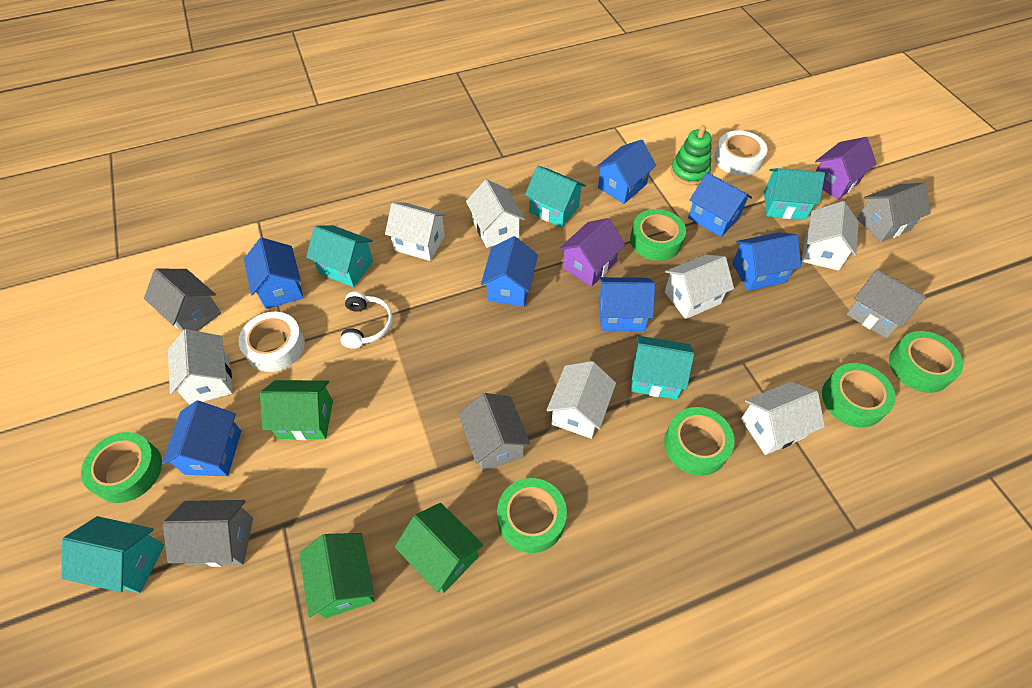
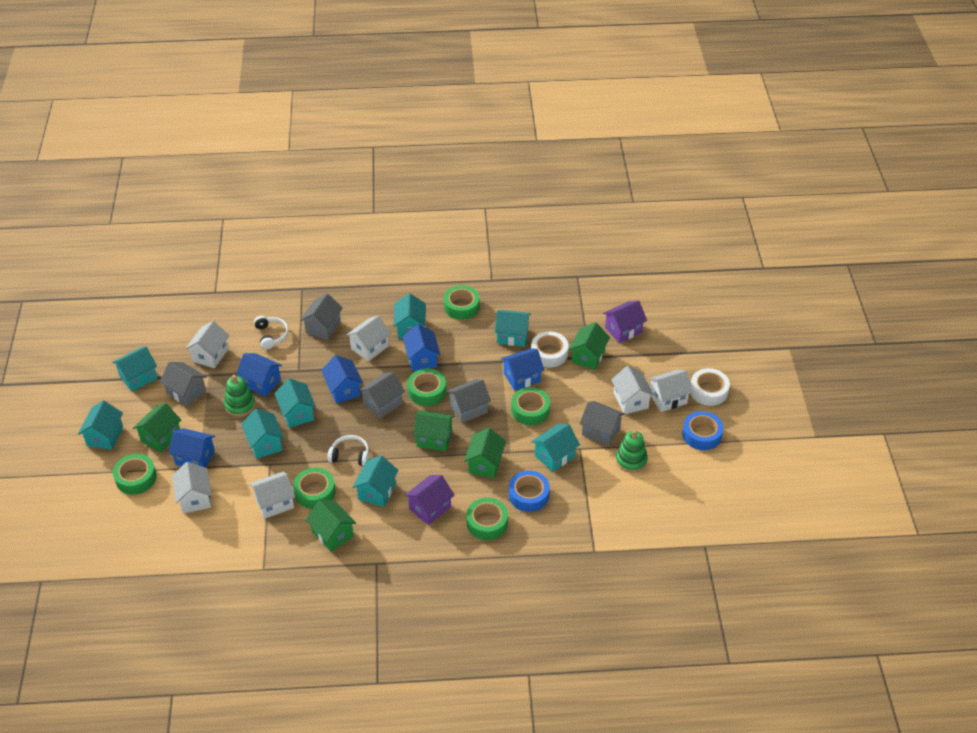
blue house: [162,401,241,476] [244,238,304,309] [481,236,538,307] [596,140,656,204] [599,277,655,331] [688,172,752,237] [732,232,801,291] = 7 -> [168,428,215,468] [236,353,282,397] [321,355,363,404] [403,324,440,371] [501,348,544,391] = 5
blue tape: none = 0 -> [509,471,550,512] [682,411,723,450] = 2
green house: [260,380,333,440] [299,533,374,618] [395,503,483,593] = 3 -> [133,403,181,453] [306,500,356,552] [413,410,454,451] [464,428,506,478] [569,322,610,370] = 5
green stacking toy: [671,125,712,185] = 1 -> [224,375,256,417] [615,430,648,473] = 2
turquoise house: [62,516,164,593] [306,225,373,287] [525,166,586,227] [630,336,694,400] [764,168,825,220] = 5 -> [78,400,123,450] [112,346,157,392] [241,409,284,459] [274,378,316,428] [353,456,399,507] [394,293,426,338] [495,310,531,347] [531,424,580,472] = 8
white headphones: [340,292,393,349] = 1 -> [254,316,289,349] [328,435,369,466] = 2
white house: [168,329,233,405] [385,202,446,261] [466,179,525,248] [547,361,616,439] [665,255,734,319] [741,382,825,455] [802,201,859,271] = 7 -> [172,462,212,514] [185,321,230,368] [250,472,295,519] [346,315,391,361] [611,366,654,414] [648,370,693,412] = 6

